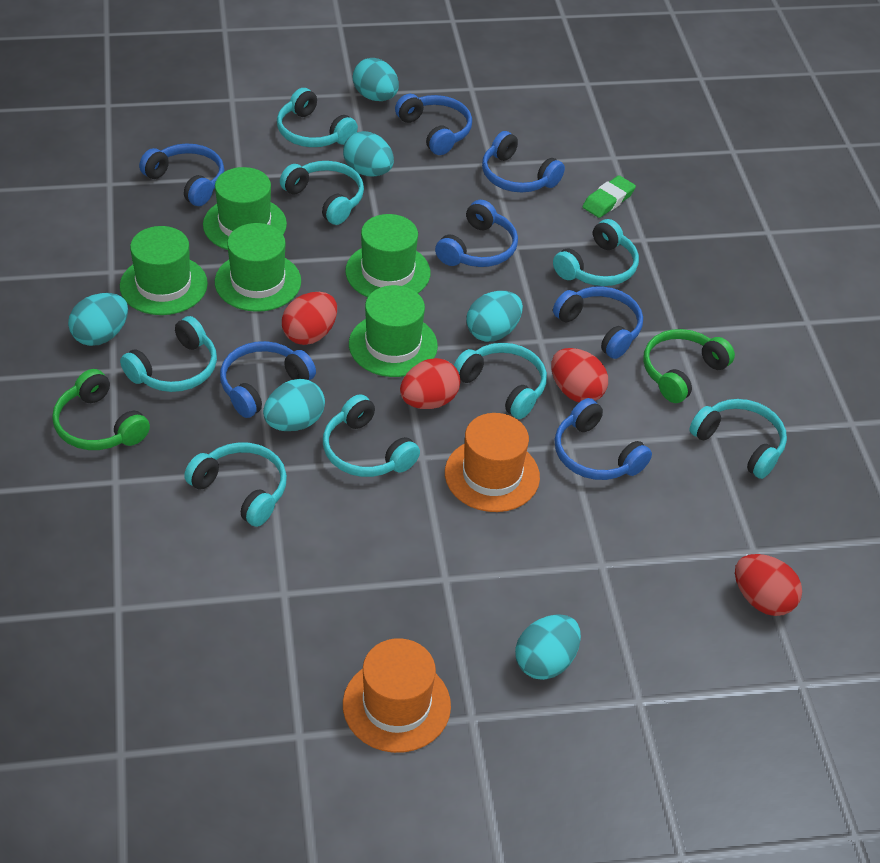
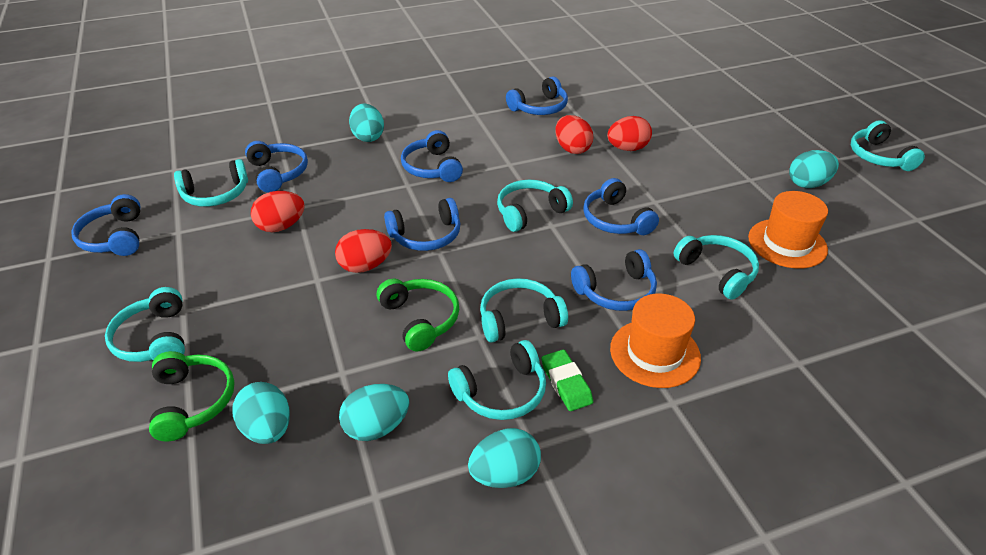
green hat: [120,226,208,315] [203,167,287,250] [215,223,301,312] [345,214,430,297] [349,285,438,377] = 5 -> none = 0
turquoise egg: [68,293,128,346] [263,379,325,431] [343,131,394,176] [353,58,399,101] [466,291,523,342] [515,614,581,680] = 6 -> [233,382,290,444] [339,384,409,441] [349,104,384,142] [468,428,541,488] [789,150,839,188] = 5
turquoise headphones: [120,316,217,392] [184,442,287,527] [277,88,358,147] [280,161,364,225] [323,394,420,477] [454,343,547,419] [553,219,639,286] [689,399,787,479] = 8 -> [105,287,185,362] [174,159,248,207] [448,340,546,420] [480,278,568,343] [497,180,573,232] [674,235,759,300] [851,120,925,171] = 7

